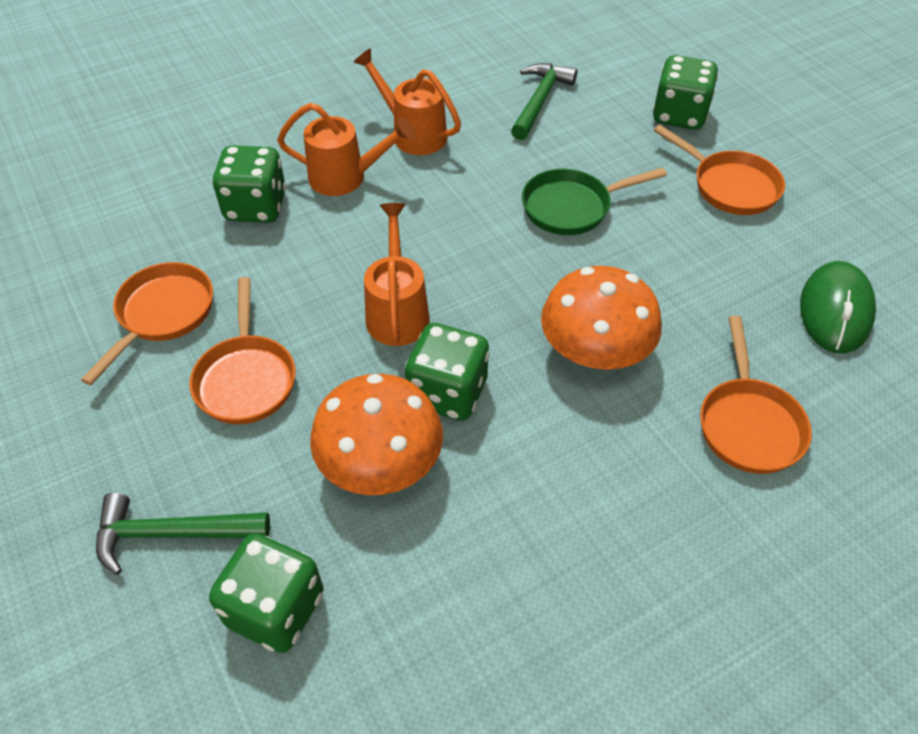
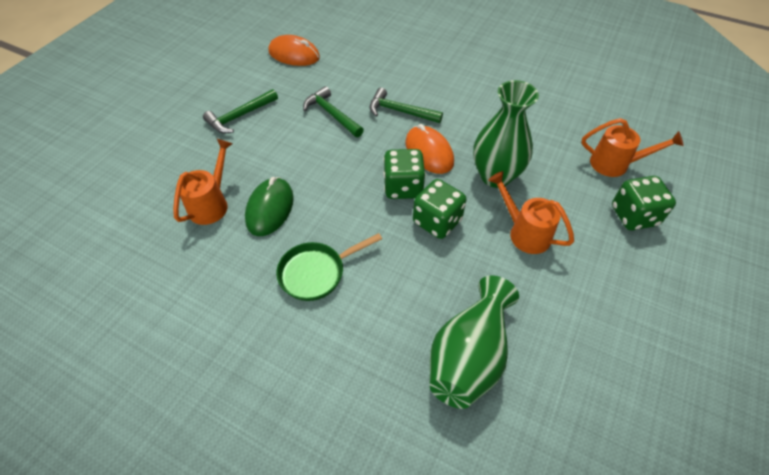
green dice: [209,533,324,653] [213,145,286,223] [405,323,490,421] [652,55,718,130] = 4 -> [383,149,426,199] [413,179,467,239] [612,176,676,230] = 3
green hammer: [96,493,270,575] [511,63,577,140] = 2 -> [203,89,278,133] [303,86,364,137] [370,88,443,123] = 3
green vase: none = 0 -> [429,275,519,409] [473,80,539,188] = 2
orange mouse: none = 0 -> [268,35,320,66] [405,124,454,174] = 2
orange mushroom: [310,374,443,495] [541,266,662,370] = 2 -> none = 0
orange pan: [81,262,213,385] [189,277,296,424] [654,125,785,215] [700,316,812,474] = 4 -> none = 0

